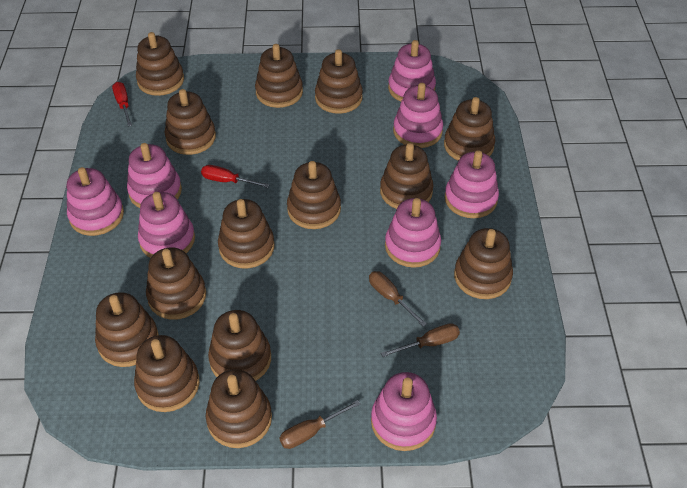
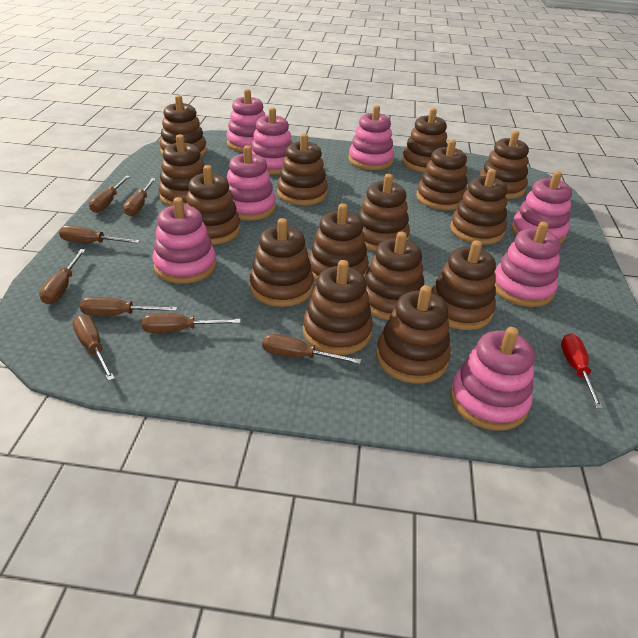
brown screwdriver: [280,400,360,449] [369,271,427,327] [381,323,460,357] = 3 -> [39,249,86,304] [59,226,140,243] [72,315,115,381] [80,297,177,316] [89,176,130,213] [123,178,156,216] [142,313,241,333] [262,334,361,364] = 8
brown stacking toy: [95,292,159,367] [134,335,200,412] [136,32,184,96] [146,247,206,320] [164,89,216,155] [205,369,272,448] [208,310,271,381] [218,199,275,268] [255,44,303,108] [287,161,341,229] [315,49,363,114] [380,143,433,209] [444,97,495,161] [454,228,513,299] = 14 -> [158,135,204,206] [160,95,207,158] [186,165,240,245] [249,218,314,307] [277,134,328,205] [303,260,373,355] [308,203,369,281] [358,174,410,251] [365,232,424,320] [376,285,451,384] [402,108,448,172] [416,139,468,210] [431,240,496,330] [450,169,507,245] [479,131,529,199] = 15
red screwdriver: [112,82,132,126] [201,165,270,188] = 2 -> [561,334,603,409] = 1

